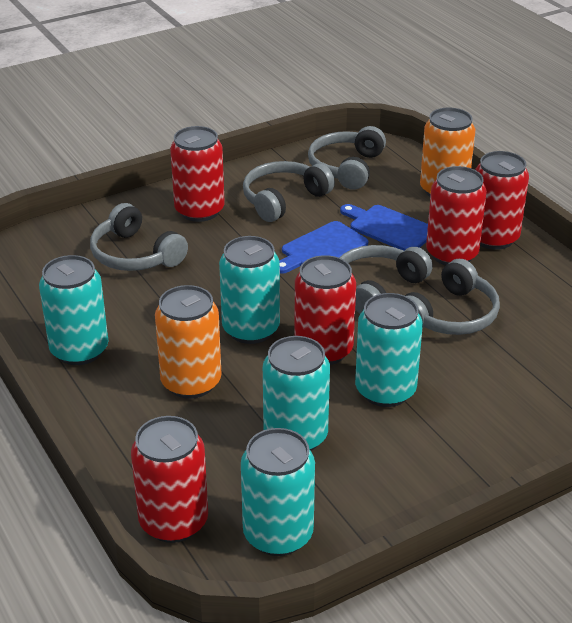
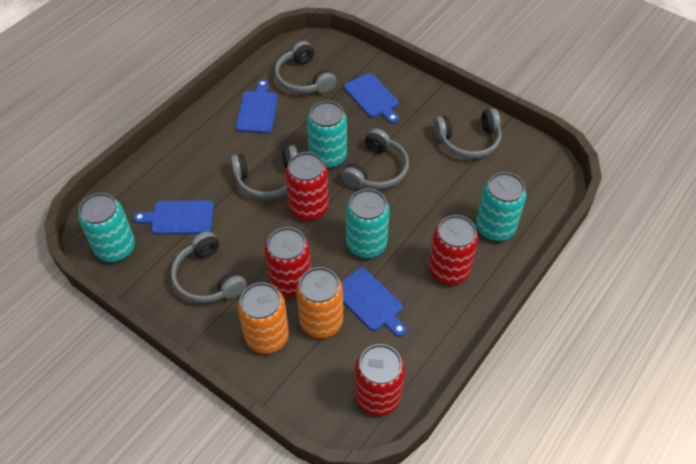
blue cutting board: [279,221,368,274] [340,204,428,250] = 2 -> [133,200,214,234] [236,80,278,133] [341,268,407,337] [344,73,399,124] = 4
red can: [131,416,208,543] [170,126,225,222] [294,255,356,365] [426,166,487,265] [475,151,529,250] = 5 -> [264,227,311,297] [286,152,329,221] [355,344,405,416] [429,215,478,285] = 4
turquoise can: [39,255,108,365] [219,236,280,344] [241,428,315,556] [263,336,330,451] [355,293,423,407] = 5 -> [78,193,135,262] [307,101,347,168] [346,189,390,258] [476,172,527,241] = 4

